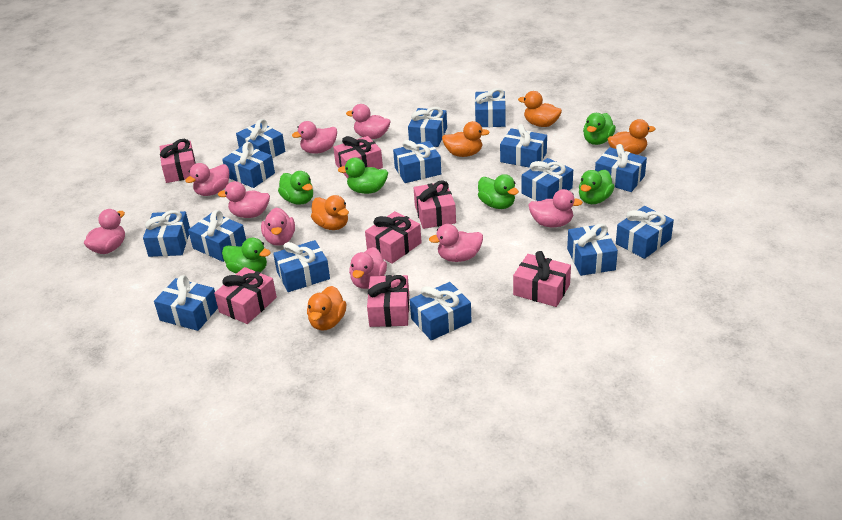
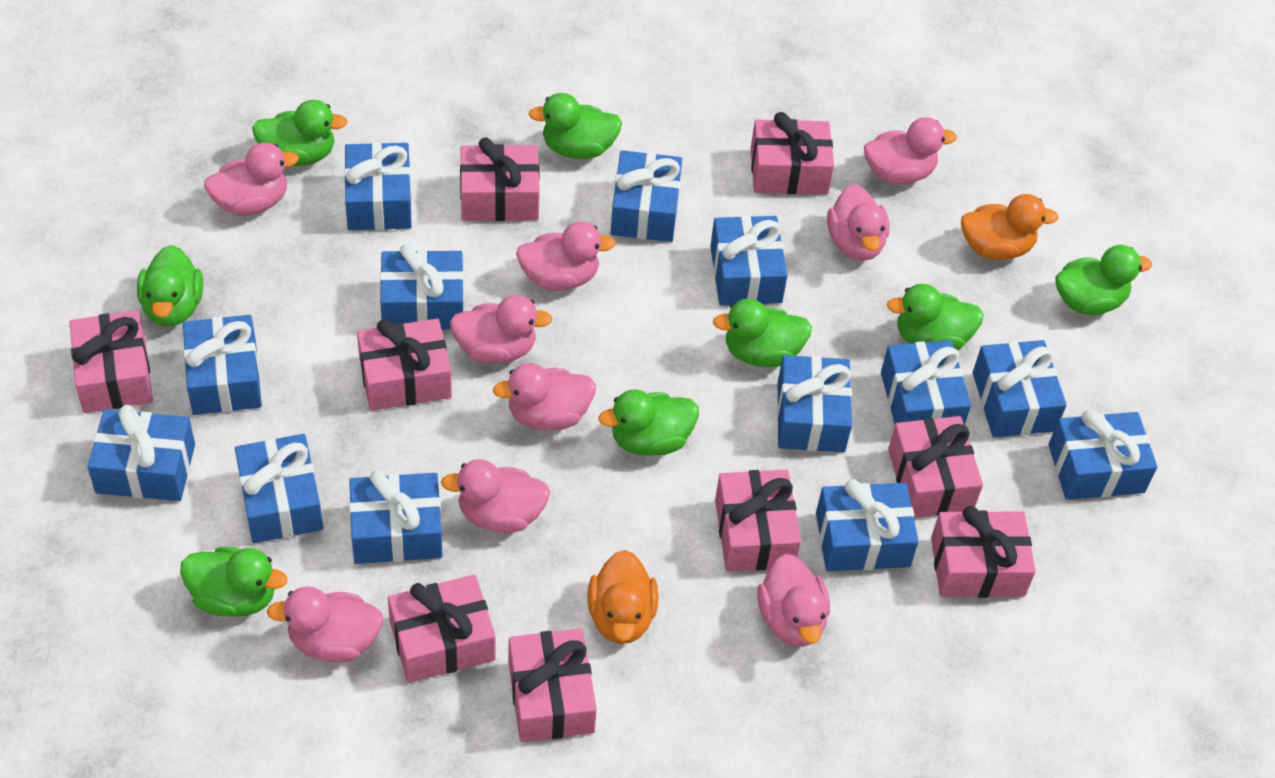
blue gift: [143,210,190,257] [154,275,218,331] [188,210,246,262] [222,142,275,188] [236,119,285,159] [273,240,330,292] [393,140,441,183] [408,107,447,147] [410,282,472,340] [475,88,506,127] [500,124,547,168] [521,158,573,201] [567,223,618,276] [595,144,647,192] [616,206,674,259] = 15 -> [87,405,195,501] [183,315,262,415] [235,434,323,543] [344,142,412,230] [349,470,443,564] [380,243,464,329] [611,150,682,242] [710,215,788,306] [777,355,852,452] [816,479,919,571] [881,340,971,425] [973,340,1067,437] [1049,409,1157,500] = 13
green duck: [222,238,271,274] [278,171,313,205] [338,157,388,194] [478,174,519,209] [579,170,615,204] [583,113,616,145] = 6 -> [137,245,203,327] [180,547,287,617] [252,100,348,166] [528,93,622,159] [598,389,699,456] [713,299,812,367] [887,283,984,350] [1055,245,1152,315] = 8
orange duck: [307,286,347,330] [311,195,349,230] [442,121,490,157] [518,91,562,127] [608,119,656,155] = 5 -> [587,550,658,644] [961,194,1059,260] = 2
pink gift: [160,139,196,183] [214,267,277,324] [333,136,383,178] [365,211,422,264] [367,275,409,327] [414,180,456,229] [513,251,571,307] = 7 -> [69,310,153,413] [357,319,452,411] [388,575,495,683] [460,137,540,221] [508,628,597,742] [715,470,801,572] [751,112,834,194] [888,416,983,517] [931,506,1036,598] = 9

